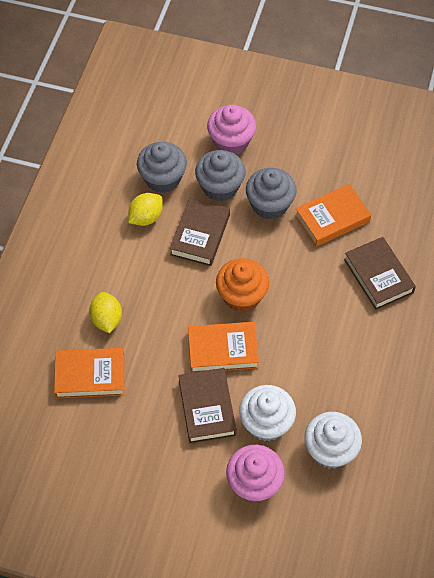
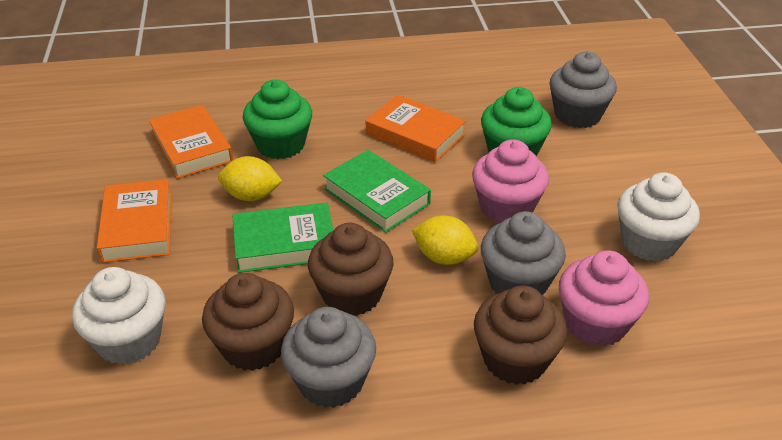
brown book: [170,198,230,266] [178,368,237,443] [344,237,416,310] = 3 -> none = 0
brown cupcake: none = 0 -> [202,273,294,371] [308,223,394,316] [474,285,567,385] = 3
green book: none = 0 -> [232,203,333,273] [323,150,431,233] = 2
green cupcake: none = 0 -> [243,80,312,159] [481,87,552,157] = 2
orange cupcake: [216,258,269,312] = 1 -> none = 0

